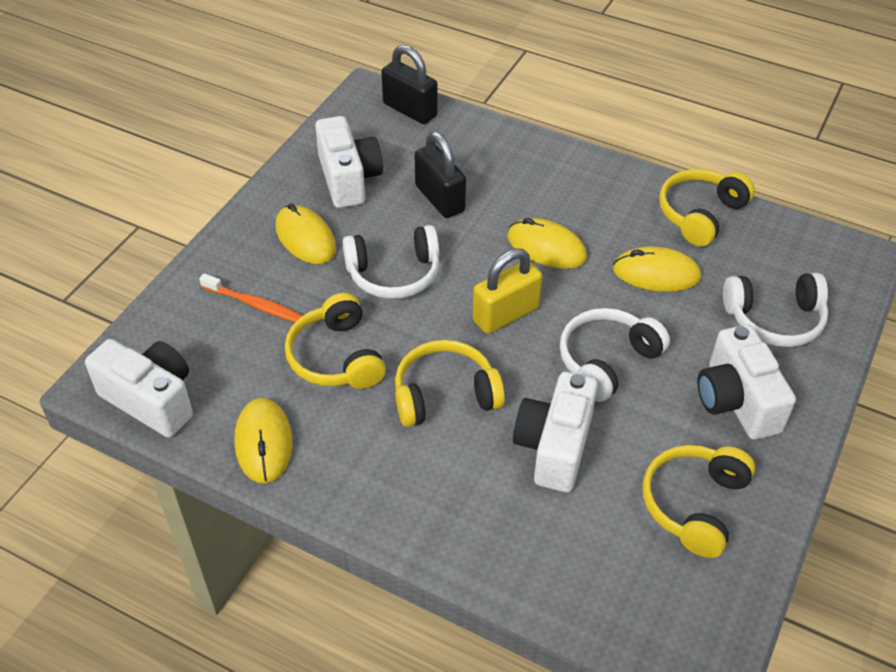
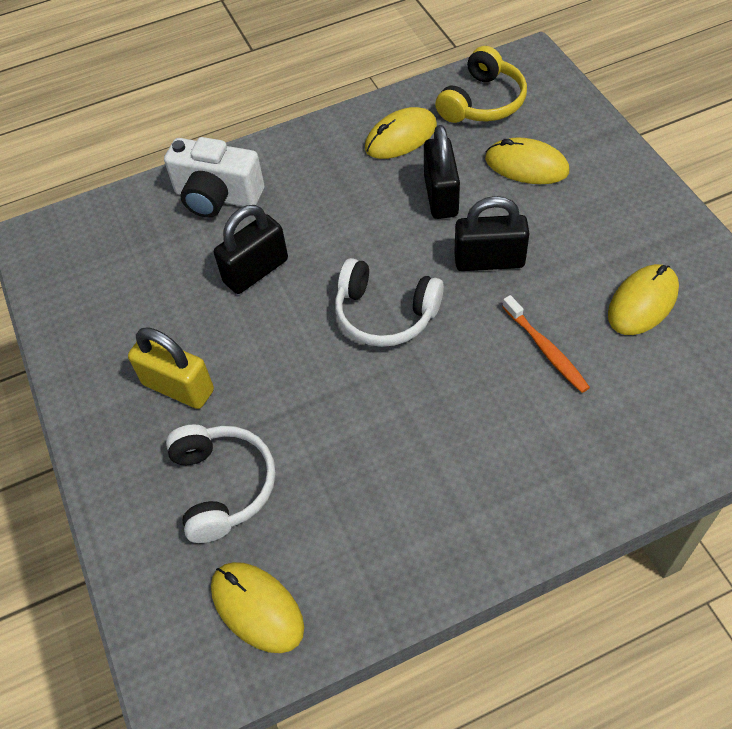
black padlock: [381,45,438,124] [415,131,466,218] = 2 -> [214,205,288,294] [424,125,460,219] [454,196,529,271] = 3
white camera: [85,339,193,438] [315,116,383,208] [513,372,598,492] [697,324,796,440] = 4 -> [164,137,264,218] = 1
white headphones: [343,225,439,299] [560,308,670,402] [723,273,828,347] = 3 -> [166,424,275,543] [335,258,444,347] = 2
yellow headphones: [285,293,386,389] [395,340,505,427] [642,445,755,558] [659,169,755,247] = 4 -> [435,46,527,123] = 1

